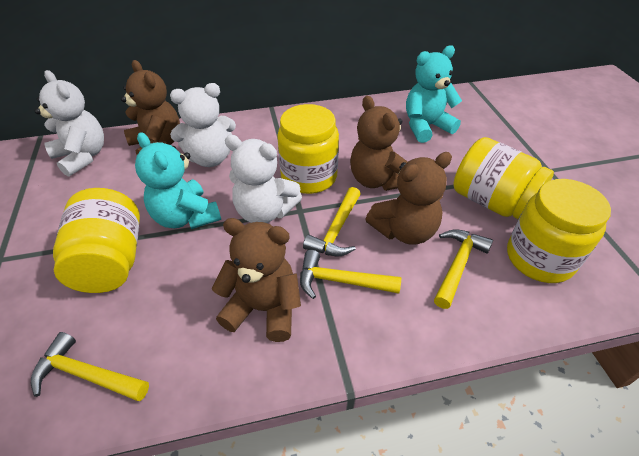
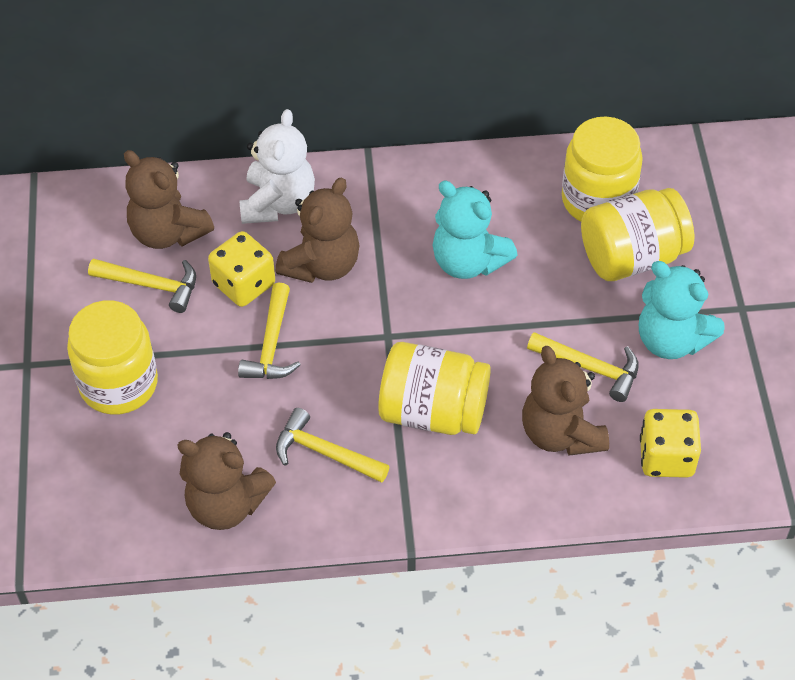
white teddy bear: [34,70,104,177] [170,83,236,167] [225,135,302,223] = 3 -> [239,109,315,224] = 1
yellow dice: none = 0 -> [208,231,275,307] [640,409,701,478] = 2

